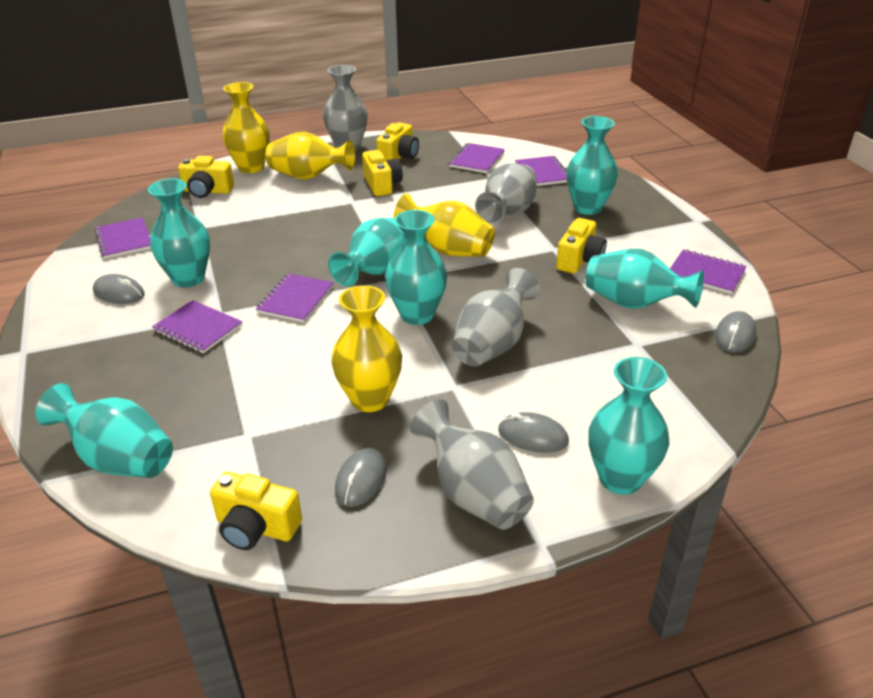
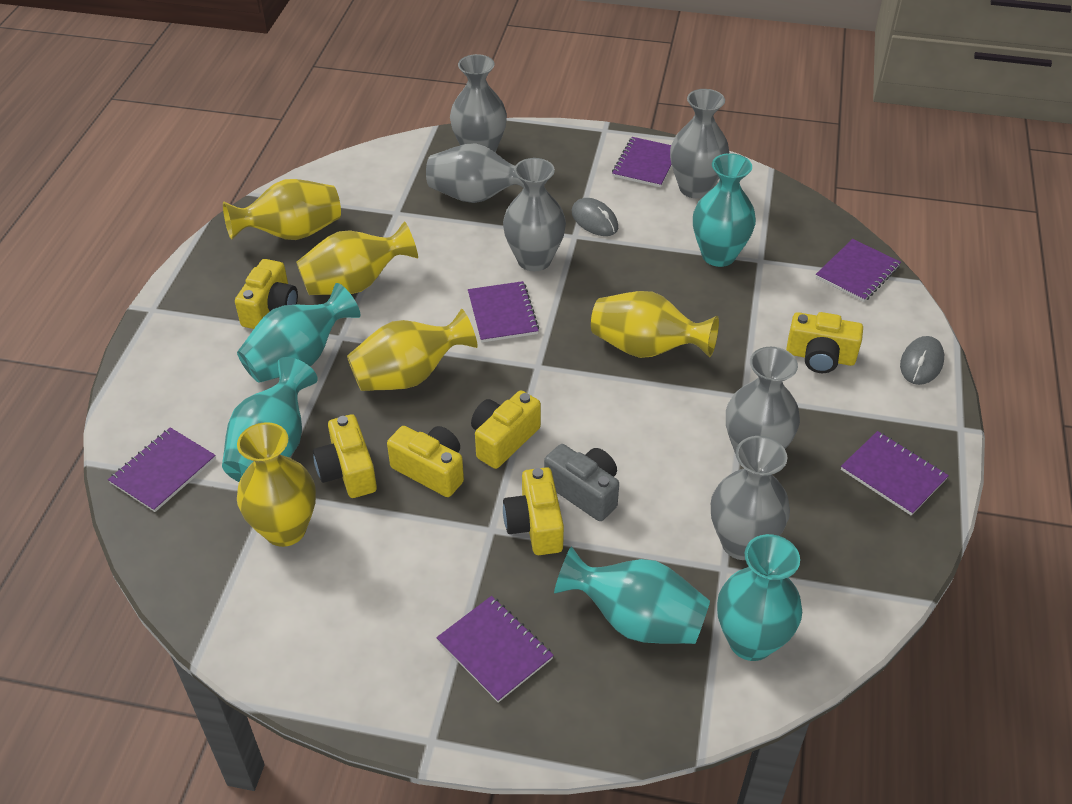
grey camera: none = 0 -> [544,444,619,521] = 1
grey mouse: [93,274,145,304] [335,448,387,507] [498,412,569,453] [715,311,756,353] = 4 -> [572,198,618,236] [900,336,944,385] = 2
grey vase: [323,65,368,151] [410,399,534,530] [452,268,540,367] [475,163,537,223] = 4 -> [426,143,535,203] [450,54,507,153] [503,158,566,271] [670,89,729,198] [711,436,790,560] [726,347,800,454] = 6
turquoise vase: [35,383,173,478] [148,178,210,287] [328,218,405,287] [385,210,447,325] [566,116,618,215] [586,249,704,309] [588,357,669,495] = 7 -> [222,357,318,482] [237,283,361,383] [554,546,710,644] [693,153,756,267] [717,534,802,661] = 5
yellow camera: [178,156,234,198] [210,472,302,550] [362,150,403,196] [376,123,419,160] [556,218,607,274] = 5 -> [235,259,298,329] [313,414,377,498] [387,426,464,497] [471,391,541,469] [503,467,564,555] [786,312,863,373] = 6
yellow vase: [222,82,270,173] [266,131,355,180] [331,285,402,412] [393,194,495,257] = 4 -> [223,179,341,240] [237,422,316,547] [296,221,418,295] [347,309,478,391] [591,291,719,358] = 5

